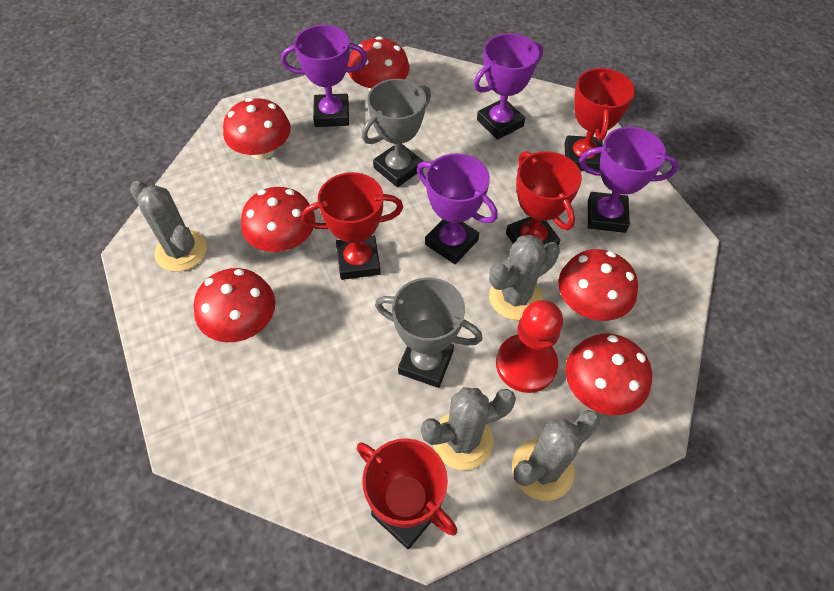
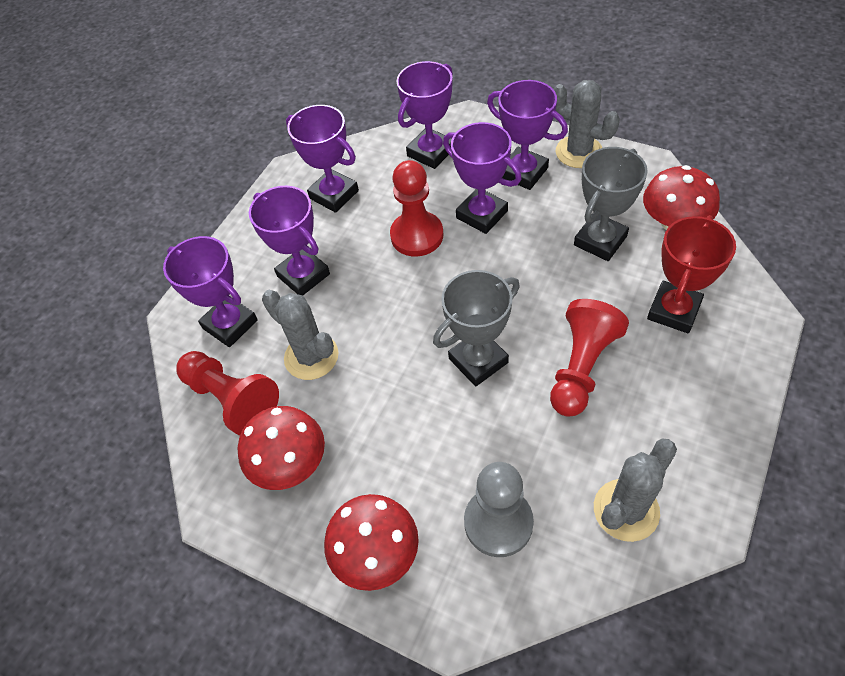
grey cactus: [130,181,207,272] [421,387,516,470] [489,235,560,320] [512,410,600,501] = 4 -> [262,290,338,380] [553,80,620,168] [594,439,677,542] = 3
grey pawn: none = 0 -> [464,462,534,557] = 1
purple trophy: [281,25,368,127] [417,153,498,264] [474,33,543,140] [579,127,679,233] = 4 -> [163,236,258,347] [249,186,330,295] [286,105,359,213] [397,61,453,169] [443,122,522,234] [487,80,568,190] = 6
red mushroom: [194,268,276,342] [223,98,291,160] [241,187,315,252] [348,36,410,92] [558,249,638,321] [565,334,652,415] = 6 -> [237,406,325,490] [324,494,419,591] [643,165,720,230] = 3
red pawn: [496,300,563,393] = 1 -> [176,351,279,435] [390,160,443,256] [550,299,629,417] = 3
red trophy: [301,172,403,280] [357,438,457,549] [506,151,582,246] [564,67,635,171] = 4 -> [647,215,736,333] = 1

